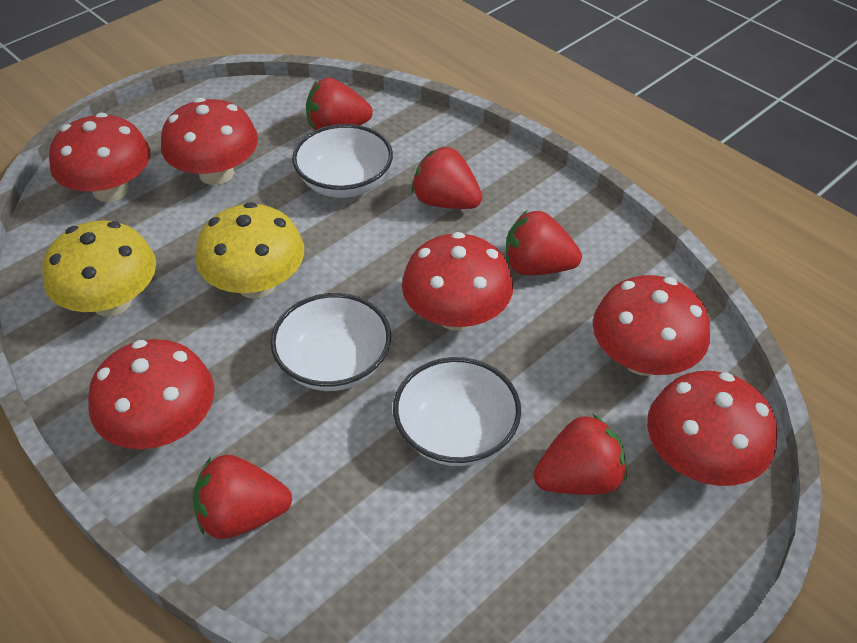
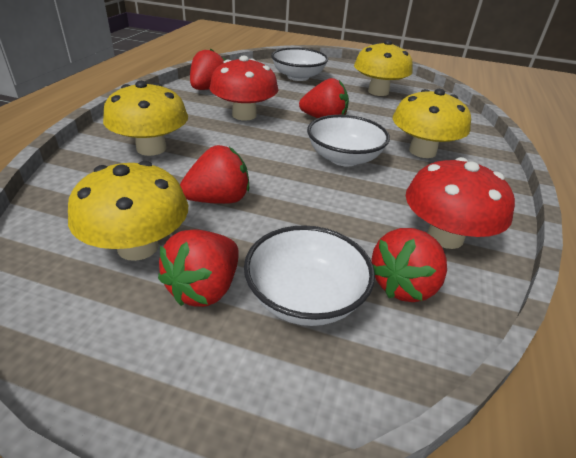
red mushroom: [49,113,150,202] [88,339,214,449] [161,98,258,185] [402,232,513,331] [593,275,710,376] [647,371,777,486] = 6 -> [209,56,278,121] [406,157,515,249] = 2
yellow mushroom: [43,220,156,317] [196,202,304,299] = 2 -> [68,161,188,261] [103,81,188,156] [354,40,413,96] [393,89,471,158] = 4

